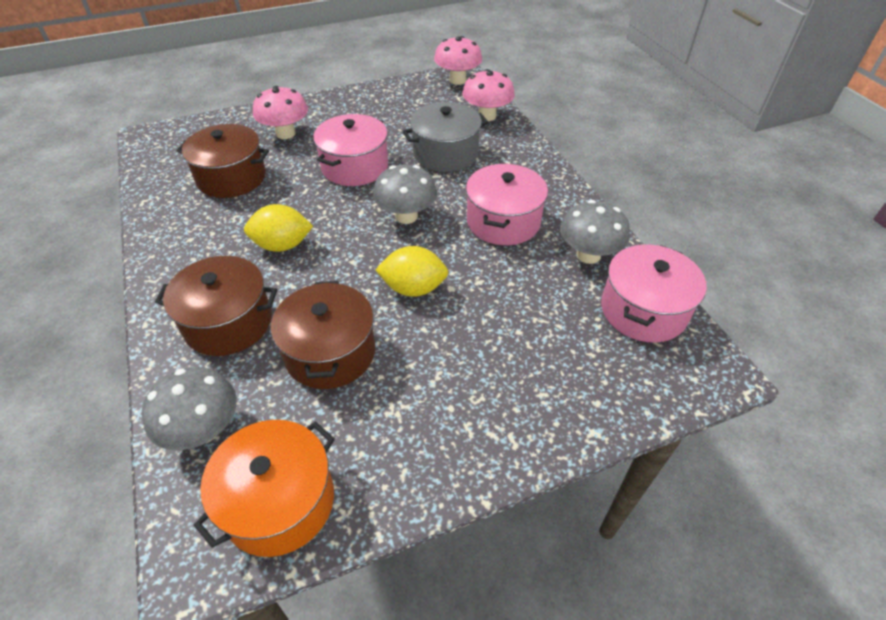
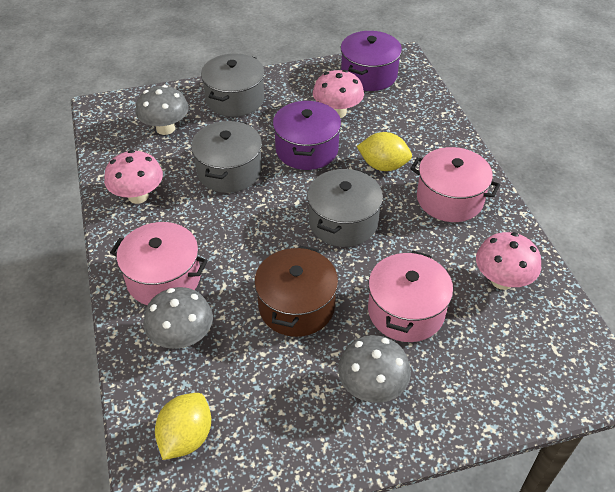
brown pot: [155,256,277,356] [176,124,269,198] [271,281,375,389] = 3 -> [254,246,338,337] = 1
grey pot: [402,102,488,172] = 1 -> [191,121,262,193] [201,53,265,117] [307,169,383,247] = 3
orange pot: [193,420,335,557] = 1 -> none = 0
purple pot: none = 0 -> [273,101,341,170] [341,31,402,91] = 2

